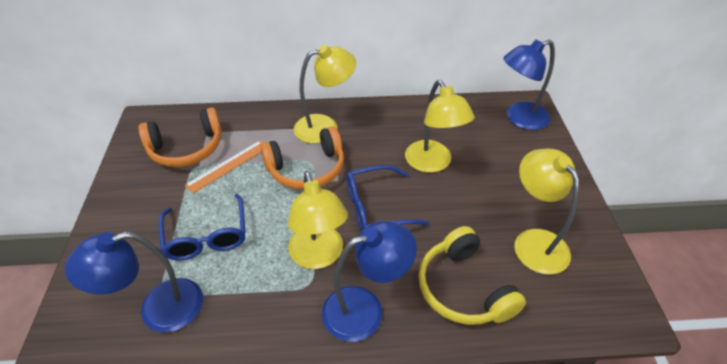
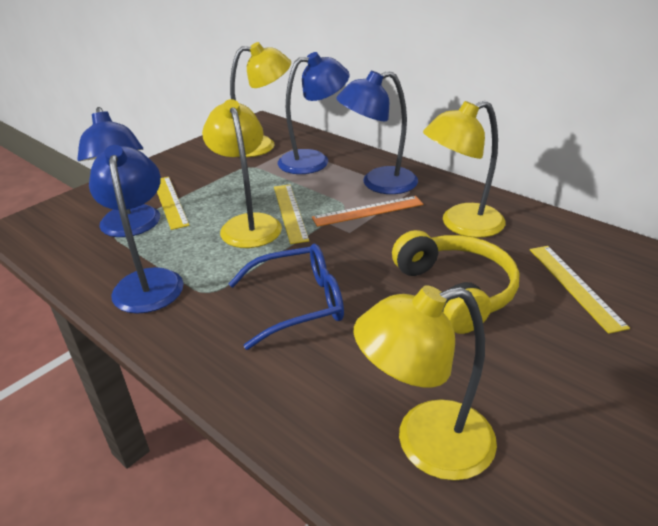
blue glasses: [158,194,246,260] [346,165,429,232] = 2 -> [228,244,344,350] = 1
blue lamp: [65,232,203,332] [322,221,417,342] [503,40,555,130] = 3 -> [77,107,160,237] [89,145,184,314] [278,52,350,174] [336,71,418,194] = 4
orange headphones: [138,107,222,167] [260,126,344,190] = 2 -> none = 0
yellow ruler: none = 0 -> [157,177,190,230] [274,184,309,244] [530,246,630,334] = 3

